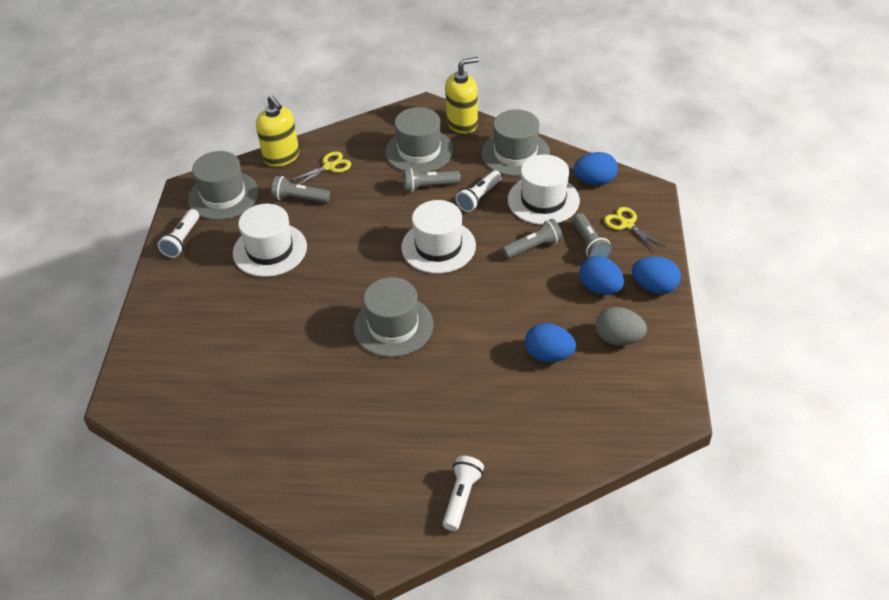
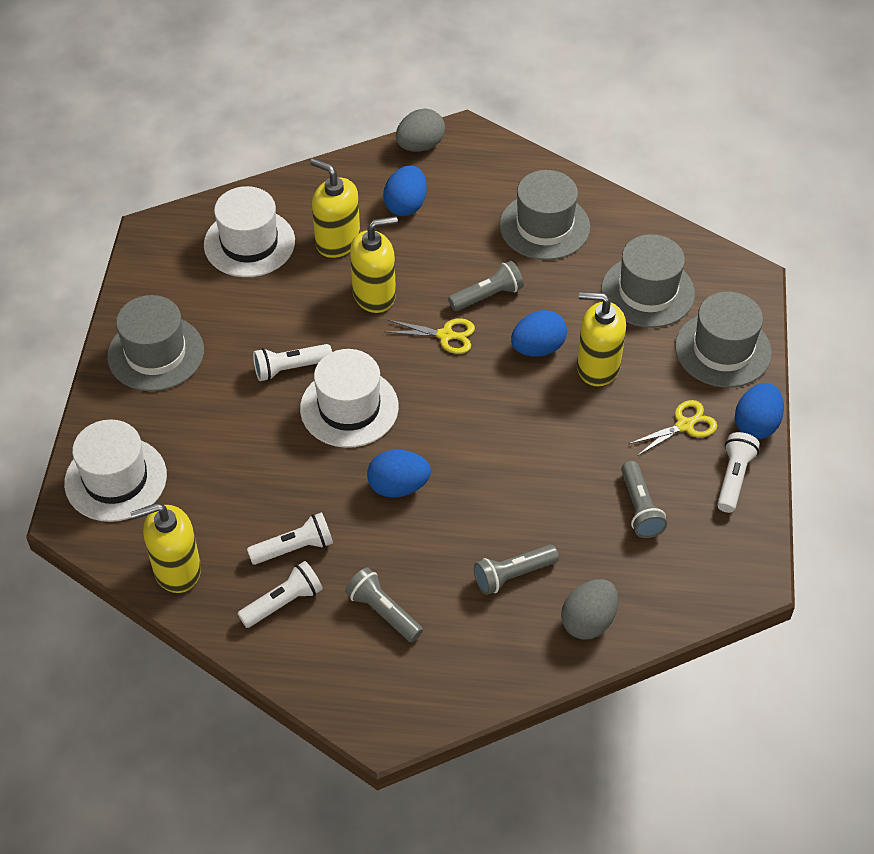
grey egg: [595,307,647,346] = 1 -> [396,108,445,152] [561,579,618,640] = 2
white flashlight: [158,209,199,258] [443,456,484,531] [456,170,502,212] = 3 -> [237,561,323,628] [247,512,333,565] [253,344,332,381] [717,432,760,513] = 4
yellow soap dispenser: [256,95,299,167] [445,57,479,134] = 2 -> [130,503,201,593] [310,158,360,258] [350,216,398,313] [577,292,626,386] = 4

